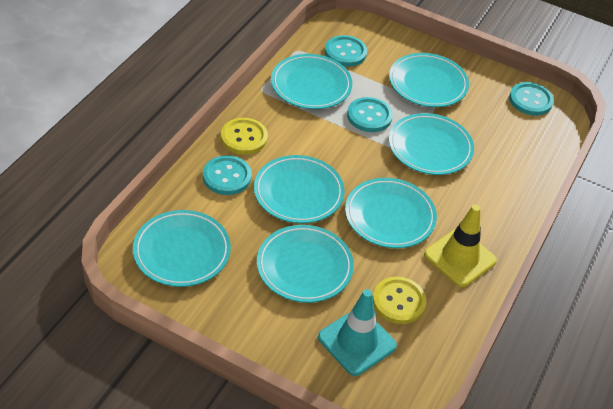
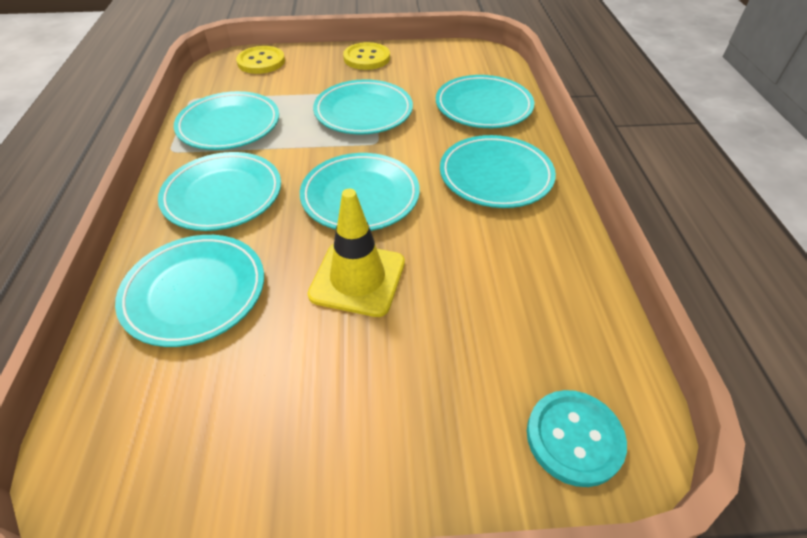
turquoise button: [203,155,252,195] [325,35,367,67] [347,97,393,132] [509,82,554,116] = 4 -> [527,390,627,487] = 1
turquoise traffic cone: [318,289,397,376] = 1 -> none = 0

